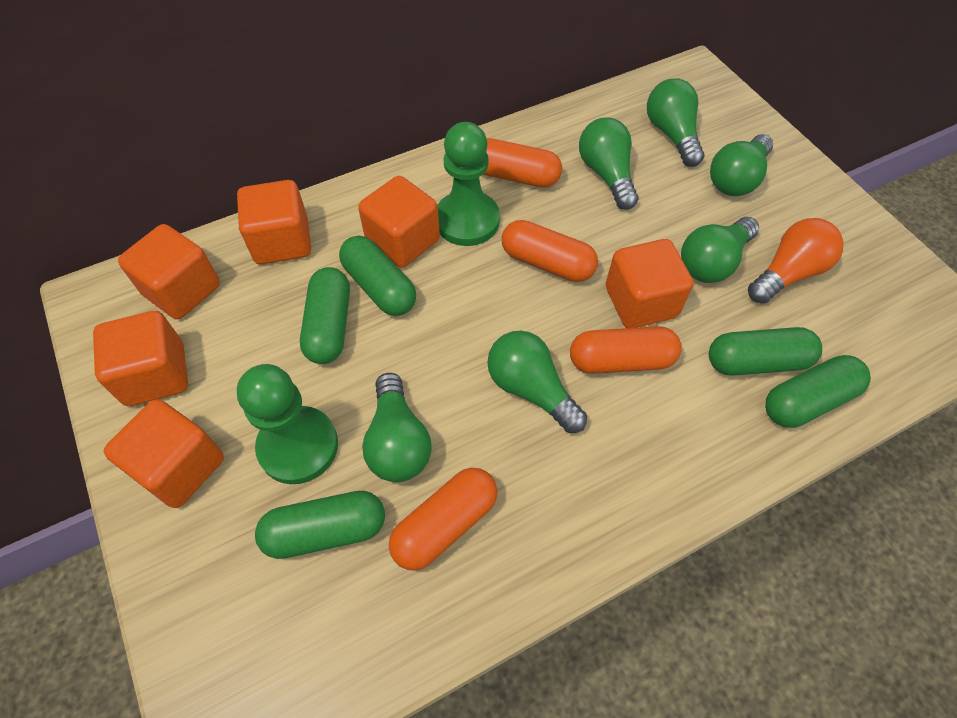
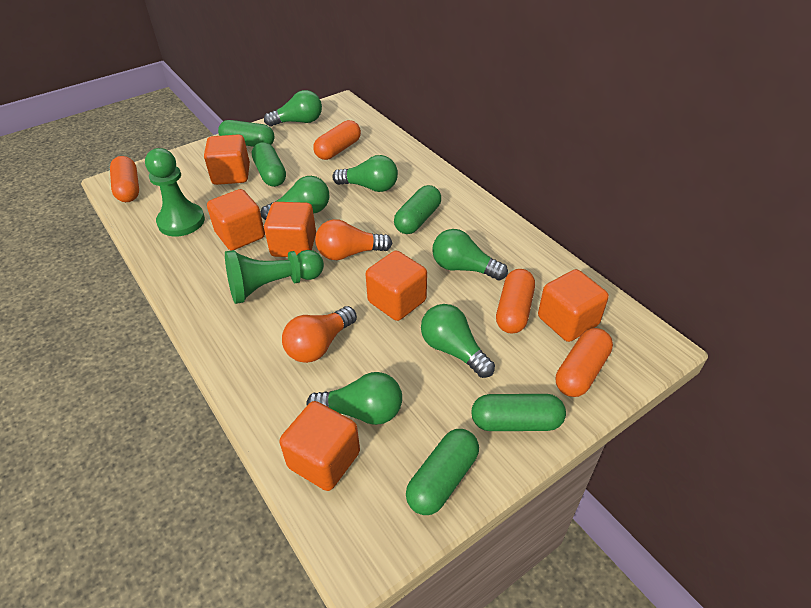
orange light bulb: [748,218,844,304] = 1 -> [282,306,357,363] [315,219,392,260] = 2

